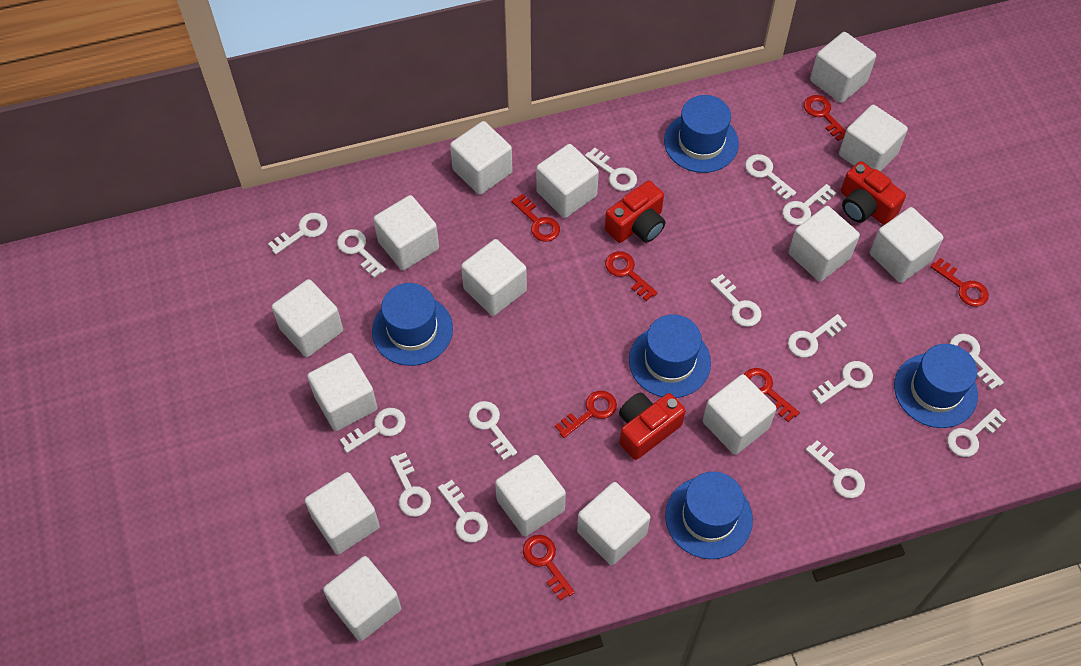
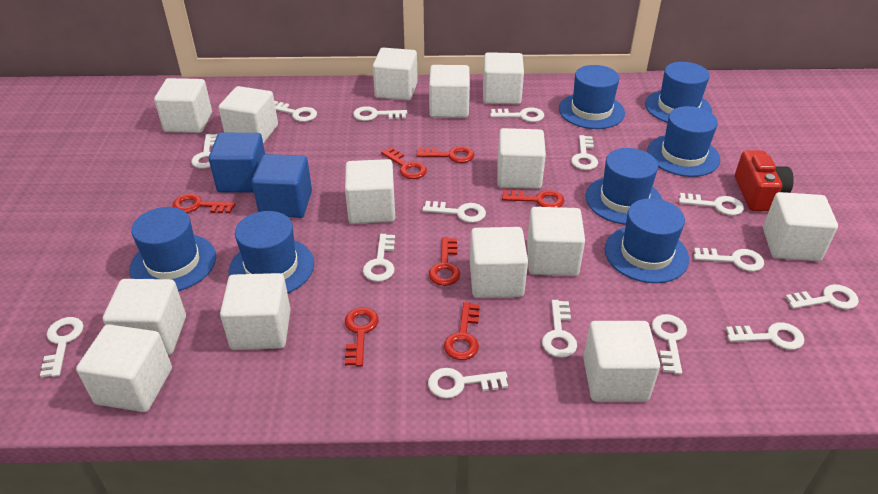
blue cube: none = 0 -> [209,133,265,193] [252,154,312,218] = 2
blue hat: [372,283,453,366] [629,314,711,398] [664,95,739,173] [665,472,753,559] [894,344,978,428] = 5 -> [129,207,216,291] [229,211,314,293] [559,65,625,129] [586,148,662,225] [605,198,689,283] [645,62,712,123] [647,106,720,177] = 7
red camera: [605,181,665,243] [619,393,686,460] [841,161,906,225] = 3 -> [735,150,794,211] = 1
white cube: [272,279,343,357] [305,472,380,554] [307,353,378,431] [323,556,401,641] [373,195,439,271] [450,121,513,195] [461,239,527,316] [495,455,566,537] [536,144,599,218] [577,482,650,565] [702,374,777,455] [788,206,860,282] [810,32,876,103] [839,105,908,171] [870,207,943,283] = 15 -> [76,324,172,412] [103,279,186,355] [154,78,212,133] [219,86,278,144] [220,273,291,350] [345,159,395,224] [373,48,418,101] [429,65,470,118] [470,227,528,298] [483,52,524,104] [498,128,546,189] [527,207,585,276] [583,321,660,402] [763,192,838,261] = 14

